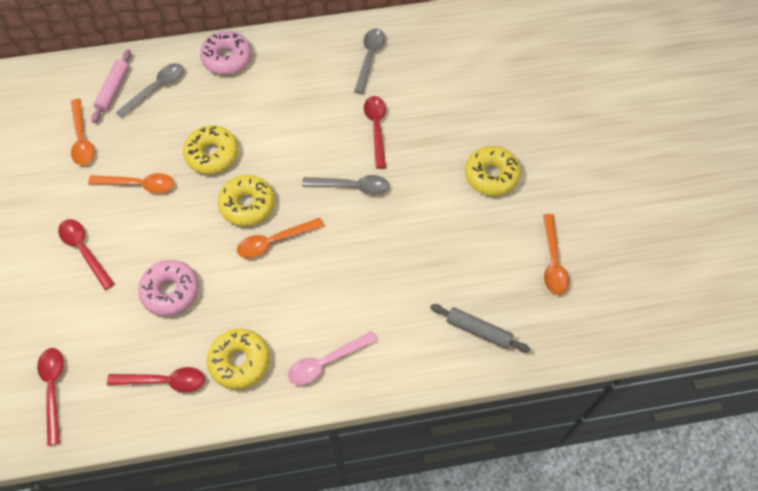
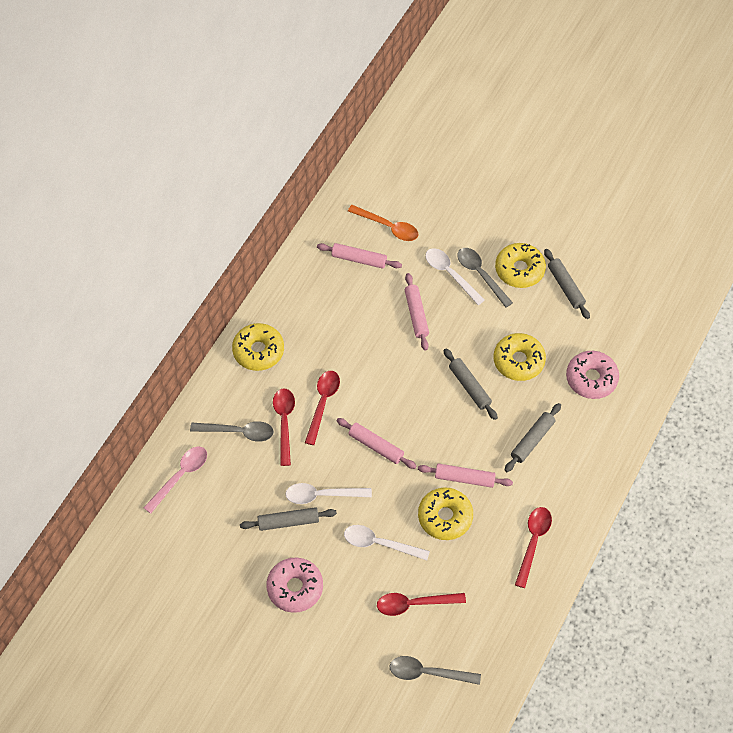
grey rolling pin: [430,304,530,353] = 1 -> [240,507,337,531] [443,348,498,420] [505,403,561,472] [544,249,590,319] = 4
orange spoon: [71,99,94,165] [88,173,174,193] [237,218,324,258] [543,214,569,295] = 4 -> [348,205,419,241] = 1
pink rolling pin: [91,50,131,123] = 1 -> [317,243,402,269] [336,418,417,469] [405,273,429,351] [418,464,513,488] = 4
white spoon: none = 0 -> [285,483,372,504] [344,525,430,561] [425,248,485,305] = 3

